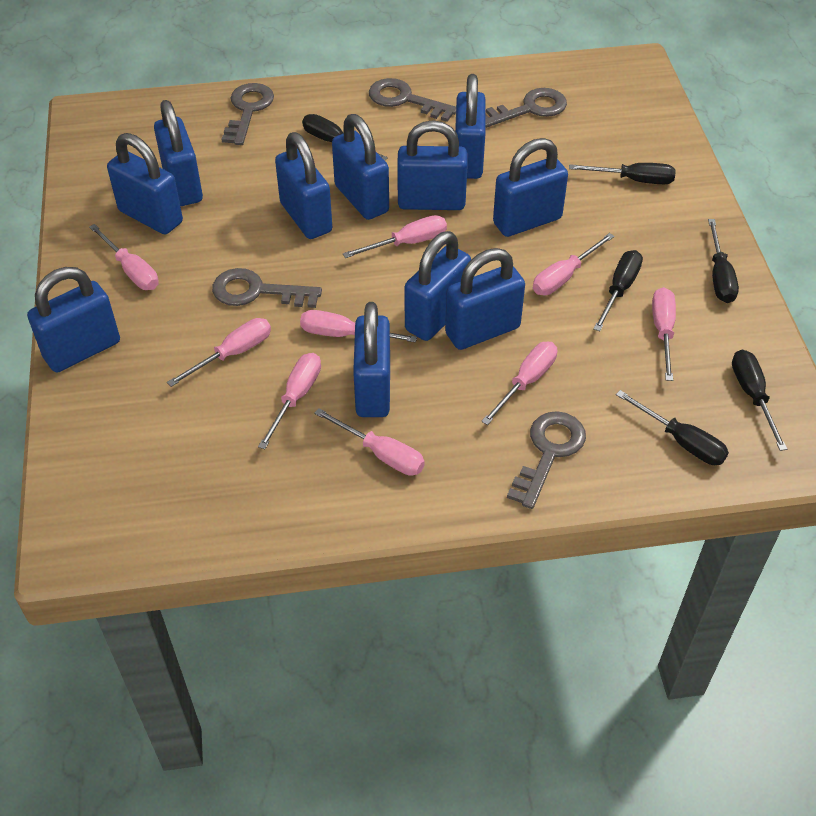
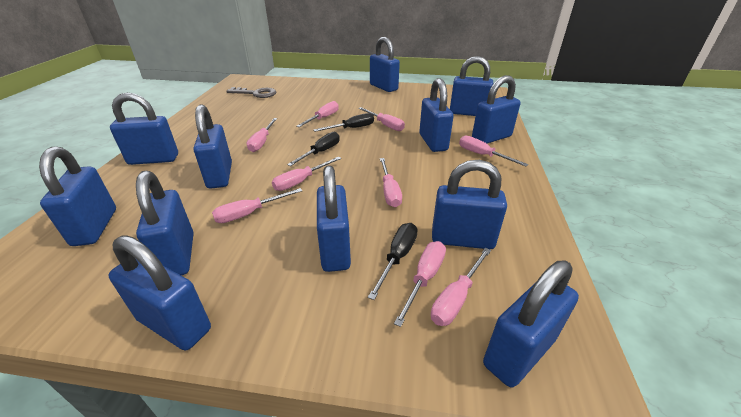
black screwdriver: [302,114,388,161] [569,163,676,184] [593,250,643,331] [616,390,729,465] [708,219,739,303] [732,350,787,451] = 6 -> [287,132,340,166] [314,113,374,132] [368,223,418,300] = 3
blue padlock: [27,267,120,373] [107,133,183,234] [154,100,203,206] [275,132,332,239] [332,114,389,220] [353,302,390,417] [397,120,468,210] [405,231,471,341] [445,248,525,350] [455,74,486,179] [493,138,568,237] = 11 -> [39,147,116,246] [108,235,211,350] [110,92,178,165] [136,171,194,275] [193,104,232,189] [317,166,351,272] [370,37,400,92] [419,78,454,152] [432,160,507,249] [450,56,493,116] [472,75,521,143] [483,261,579,387] = 12
grey key: [212,268,322,308] [221,83,274,145] [369,78,456,122] [486,88,567,128] [507,411,586,509] = 5 -> [226,87,276,98] = 1

